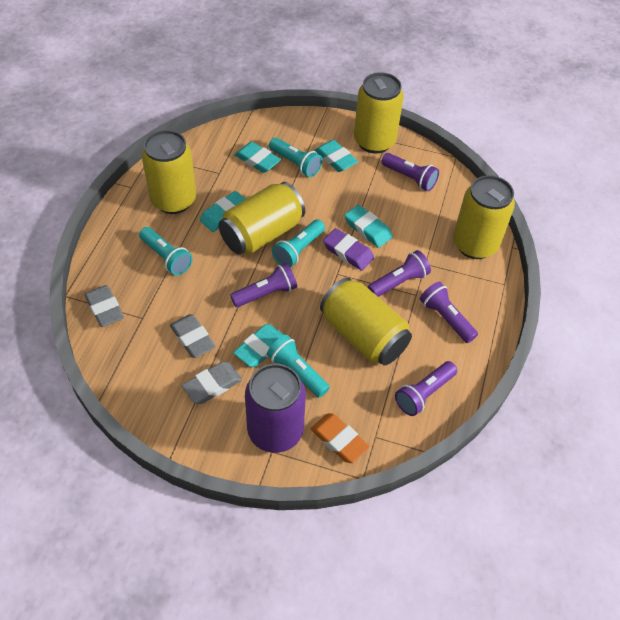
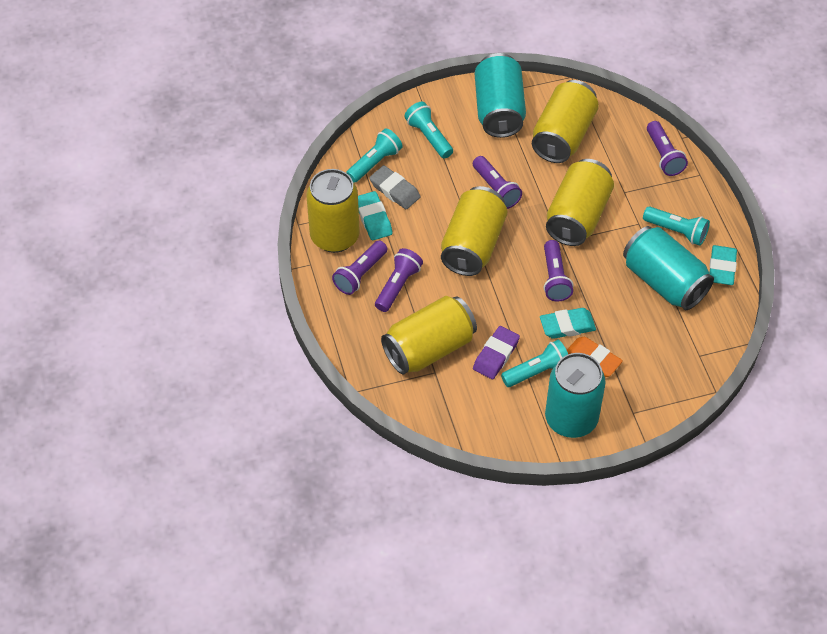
grey eraser: [84,285,124,327] [170,314,216,358] [182,362,242,404] = 3 -> [369,165,421,209] = 1
purple can: [245,364,306,453] = 1 -> none = 0
turquoise can: none = 0 -> [475,53,526,138] [545,353,606,438] [623,226,714,310] = 3
turquoise eraser: [200,191,246,232] [233,324,284,367] [235,142,281,173] [315,140,358,172] [344,205,393,248] = 5 -> [358,191,393,240] [540,308,596,339] [709,245,737,285] = 3

